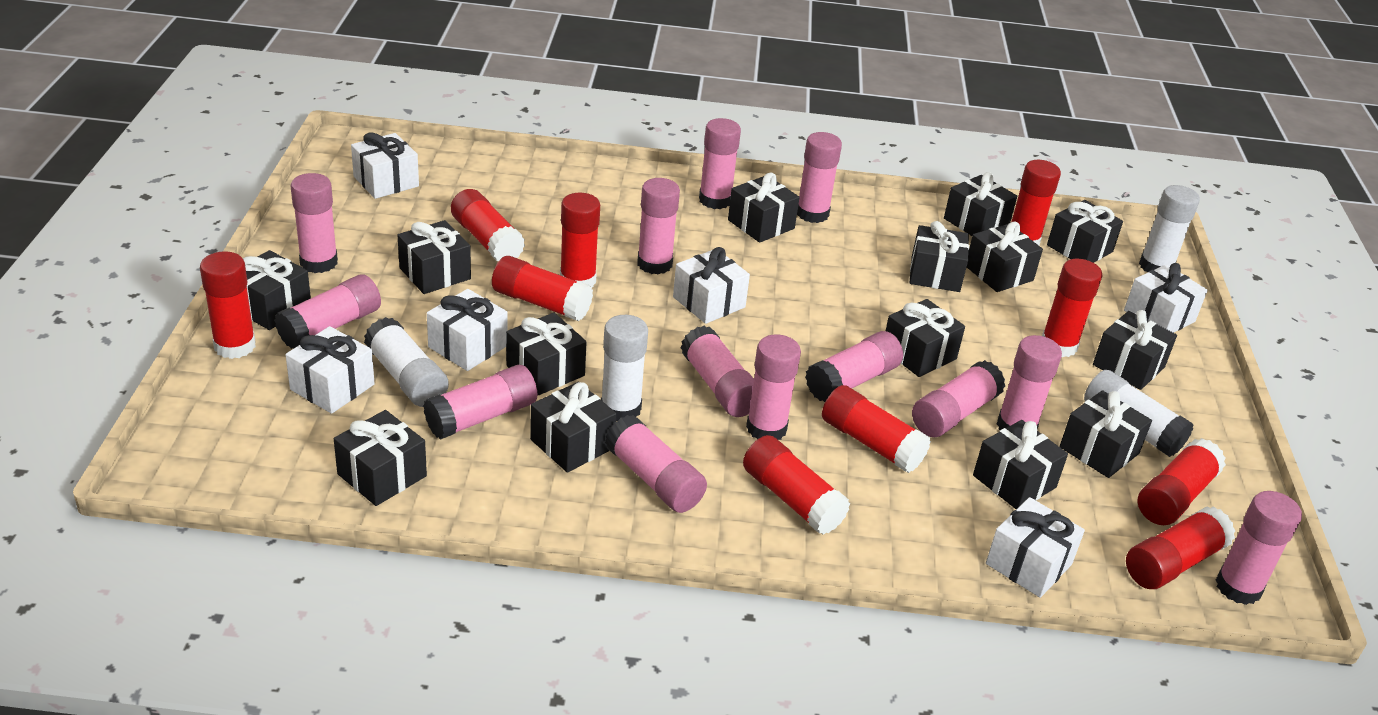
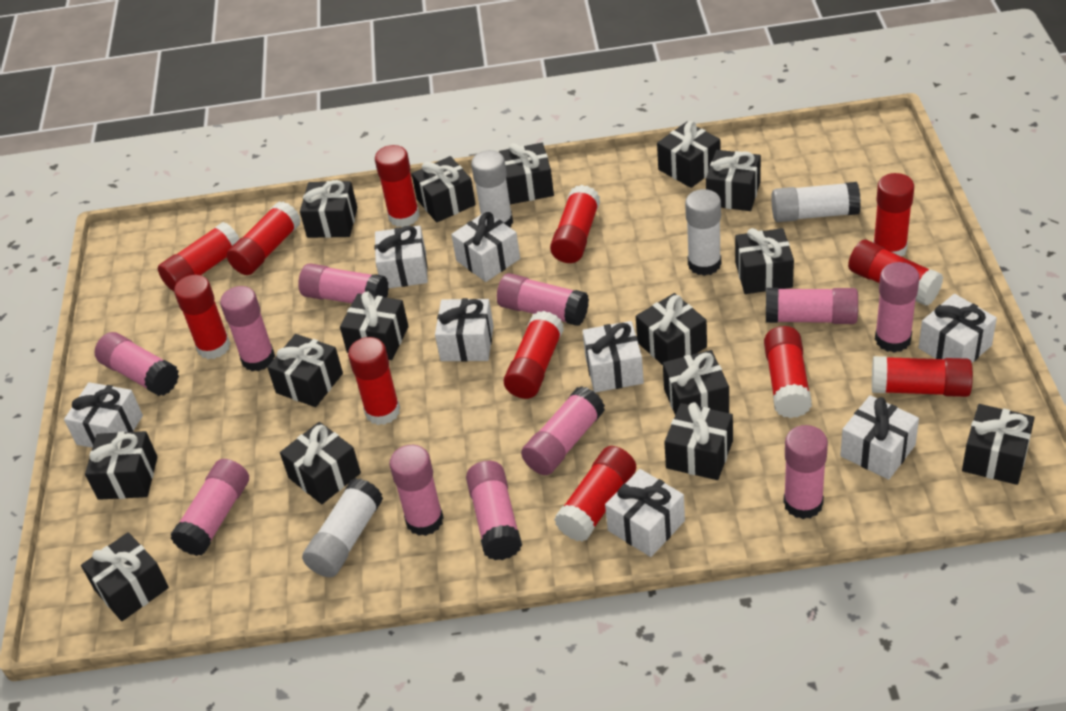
black gift: [243,250,311,330] [334,410,427,506] [398,220,471,294] [506,313,586,396] [530,382,617,473] [728,172,800,243] [886,299,965,377] [910,221,969,292] [944,172,1017,236] [967,221,1043,292] [973,420,1068,509] [1047,200,1123,263] [1060,390,1152,478] [1093,310,1177,390] = 14 -> [81,532,169,621] [85,431,157,500] [267,334,343,407] [280,422,361,504] [300,180,357,238] [340,291,409,360] [411,156,476,223] [499,143,554,204] [636,293,707,365] [657,121,720,188] [663,350,729,415] [664,402,733,480] [706,150,761,211] [735,228,794,294] [962,404,1035,485] = 15
pink glue stick: [274,275,381,349] [291,173,338,273] [423,365,537,440] [605,415,707,513] [637,178,680,274] [681,326,754,417] [699,118,741,209] [746,335,801,440] [797,132,842,223] [805,331,903,402] [912,360,1005,437] [997,335,1062,430] [1216,491,1302,605] = 13 -> [94,332,179,396] [171,459,249,556] [220,286,275,371] [298,263,389,303] [389,445,444,536] [466,461,522,560] [497,273,589,326] [521,386,605,475] [766,288,858,324] [783,425,828,519] [875,262,919,353] = 11
red glue stick: [200,251,256,359] [451,189,525,261] [492,256,593,321] [560,193,600,287] [743,435,850,535] [822,385,931,473] [1012,160,1061,245] [1042,259,1102,357] [1126,506,1235,589] [1137,438,1226,525] = 10 -> [158,222,239,291] [174,275,230,359] [227,201,301,275] [348,337,400,425] [375,145,420,227] [504,311,564,399] [550,185,600,263] [554,446,636,542] [764,326,812,418] [848,240,943,306] [872,356,973,397] [873,173,914,257] = 12
white gift: [285,326,375,414] [351,132,419,199] [427,289,507,371] [673,247,750,324] [986,497,1085,598] [1124,263,1208,333] = 6 -> [64,382,143,448] [375,226,428,288] [435,298,494,362] [451,212,520,282] [583,321,644,392] [605,469,685,557] [840,395,919,480] [919,294,997,363] = 8

